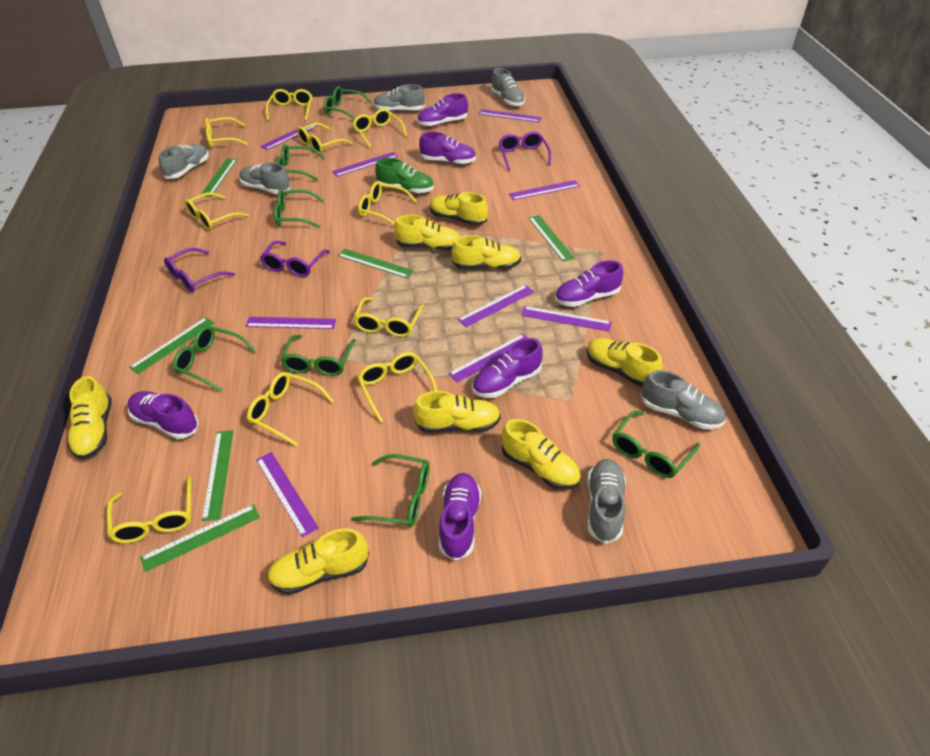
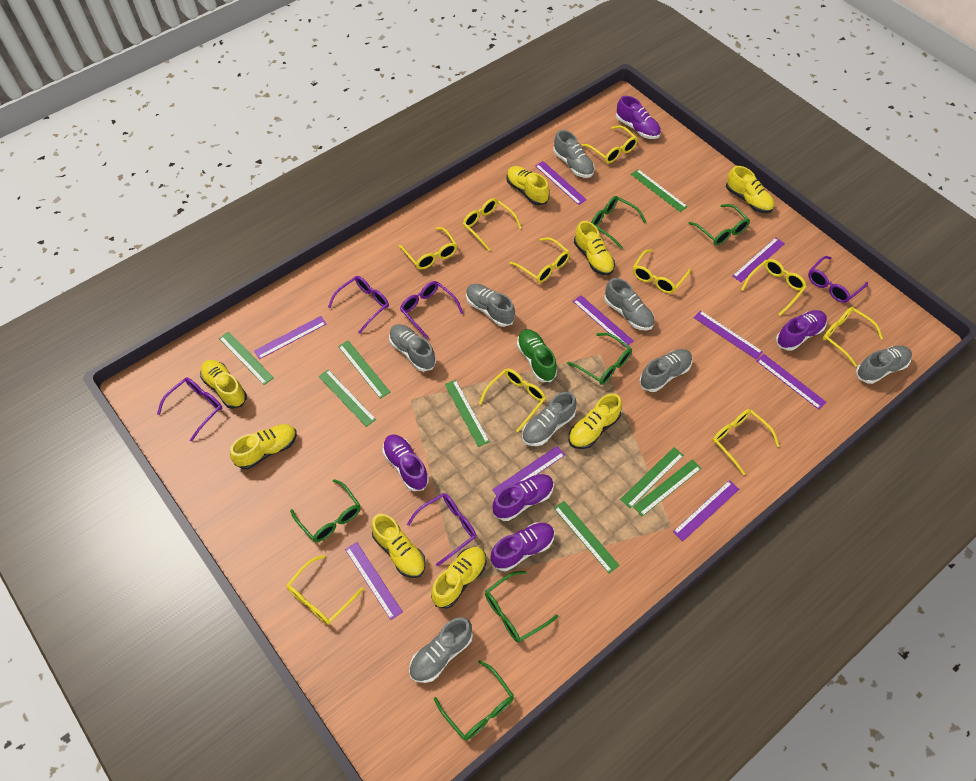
green glasses: [173,326,256,391] [274,189,324,228] [277,144,325,181] [281,335,356,376] [324,86,372,120] [351,454,430,527] [612,411,700,478] = 7 -> [290,479,360,542] [434,660,514,741] [485,571,558,643] [567,333,632,385] [591,196,646,249] [688,204,750,245] = 6
green ruler: [129,317,215,374] [140,504,260,572] [201,159,237,197] [202,430,233,521] [337,249,413,278] [529,215,574,262] = 6 -> [219,332,274,385] [318,370,376,427] [338,340,390,399] [445,380,490,447] [554,501,620,573] [620,447,684,508] [631,169,688,212] [633,459,702,516] = 8
grey shoe: [158,144,209,179] [239,163,291,194] [373,84,425,112] [491,68,525,106] [587,459,626,544] [641,370,726,429] = 6 -> [389,324,436,372] [409,617,473,683] [466,284,515,327] [522,392,577,446] [553,130,595,178] [604,278,654,330] [639,349,692,392] [856,346,912,384] = 8
purple glasses: [164,248,235,292] [260,241,330,277] [499,132,551,170] = 3 -> [157,377,222,441] [328,276,389,334] [400,281,463,339] [407,493,477,566] [808,256,868,303] = 5
purple shoe: [128,391,199,439] [417,93,468,127] [419,132,476,164] [439,473,481,561] [472,338,543,398] [555,260,623,307] = 6 -> [382,434,429,491] [491,523,555,571] [492,474,554,521] [616,96,661,139] [776,310,827,351] = 5

